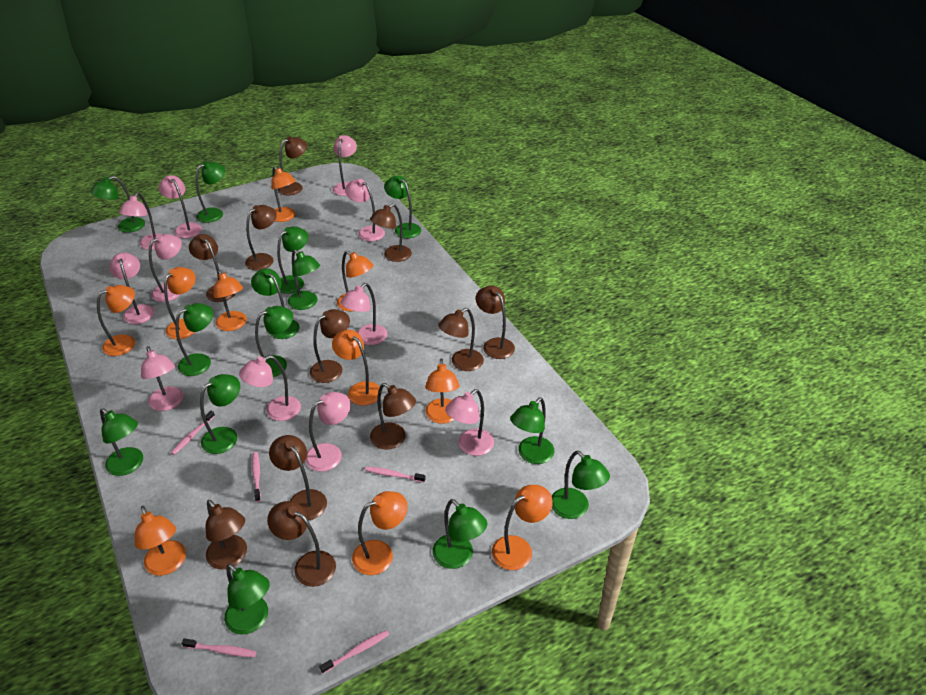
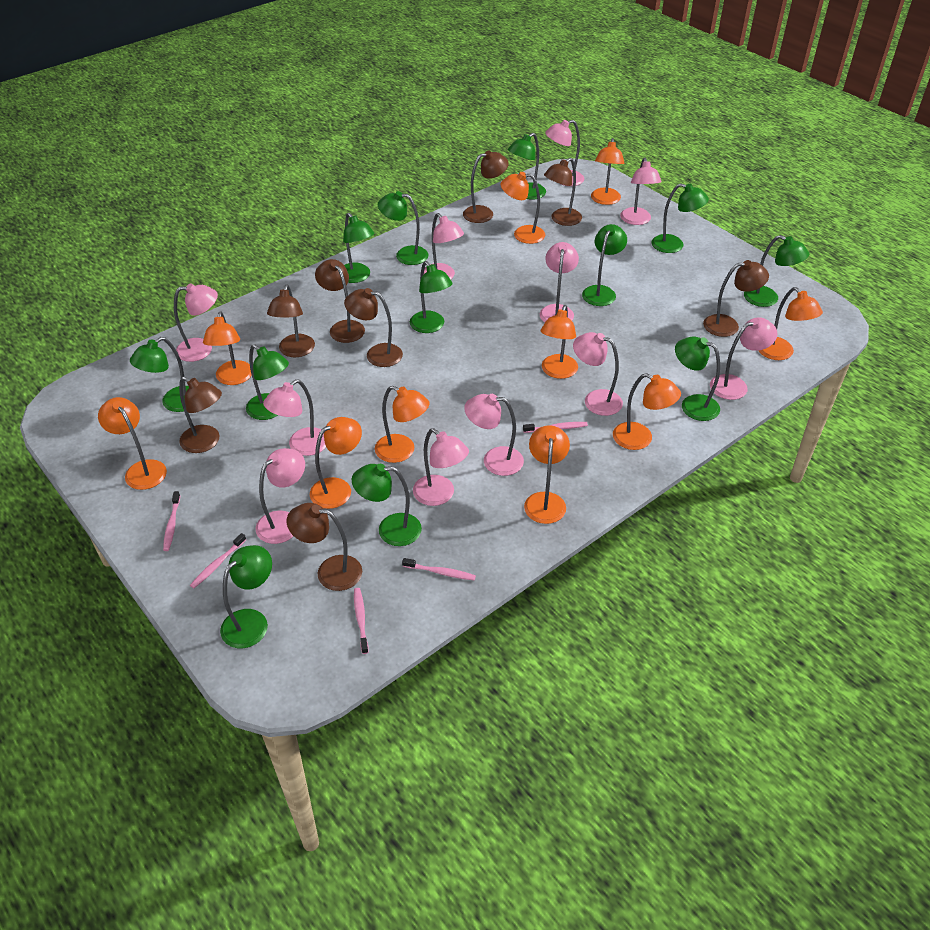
brown lamp: [189,234,236,302] [206,500,247,570] [245,205,277,270] [267,501,336,587] [269,435,327,521] [278,136,307,195] [310,309,350,383] [370,204,412,262] [370,383,416,449] [438,308,484,371] [476,286,515,359] = 11 -> [179,376,222,453] [267,285,315,357] [287,503,362,591] [315,259,365,343] [344,288,403,367] [463,151,509,223] [544,158,582,226] [703,260,769,337] = 8
green lamp: [91,176,145,233] [100,408,143,476] [175,303,213,376] [196,161,225,223] [200,374,240,454] [224,563,270,635] [251,268,300,339] [255,306,293,377] [277,226,308,294] [288,249,320,310] [384,176,421,238] [432,499,487,569] [510,397,554,464] [552,451,610,519] = 14 -> [130,337,189,412] [220,545,272,648] [246,344,289,420] [343,213,374,283] [352,464,422,546] [378,191,429,265] [410,261,453,333] [508,133,546,200] [582,224,627,306] [651,183,709,253] [675,336,720,421] [744,235,809,307] = 12

